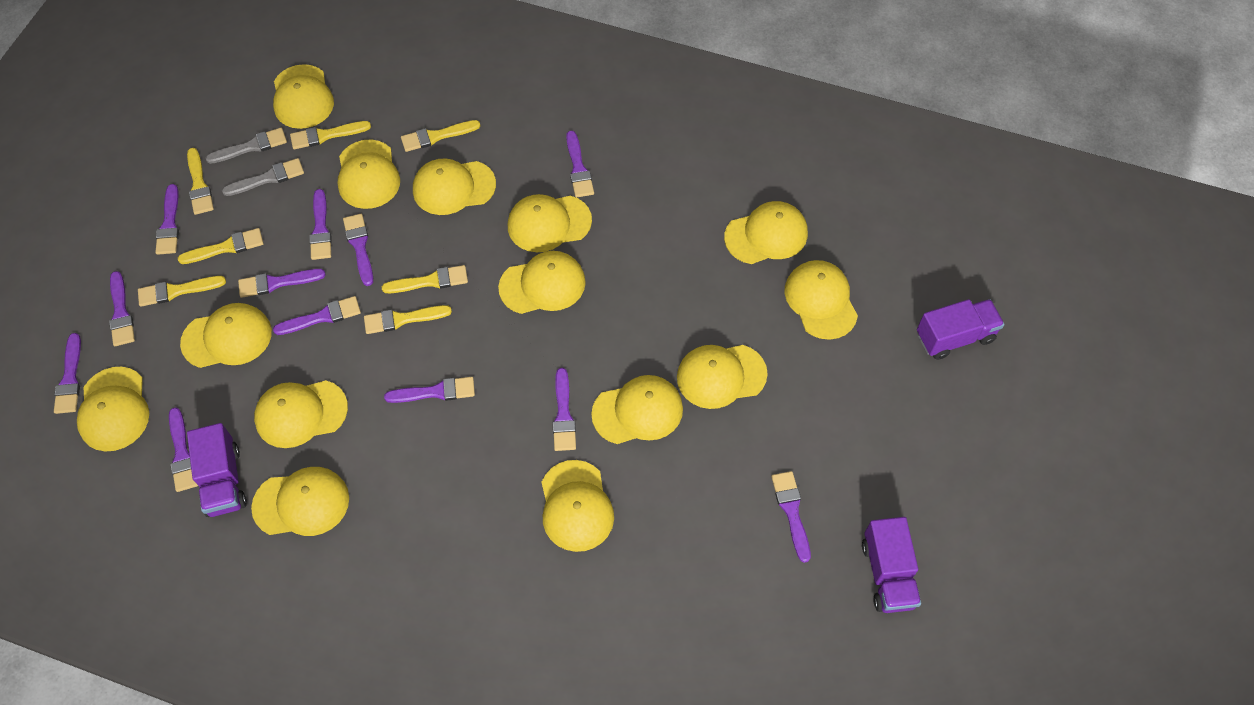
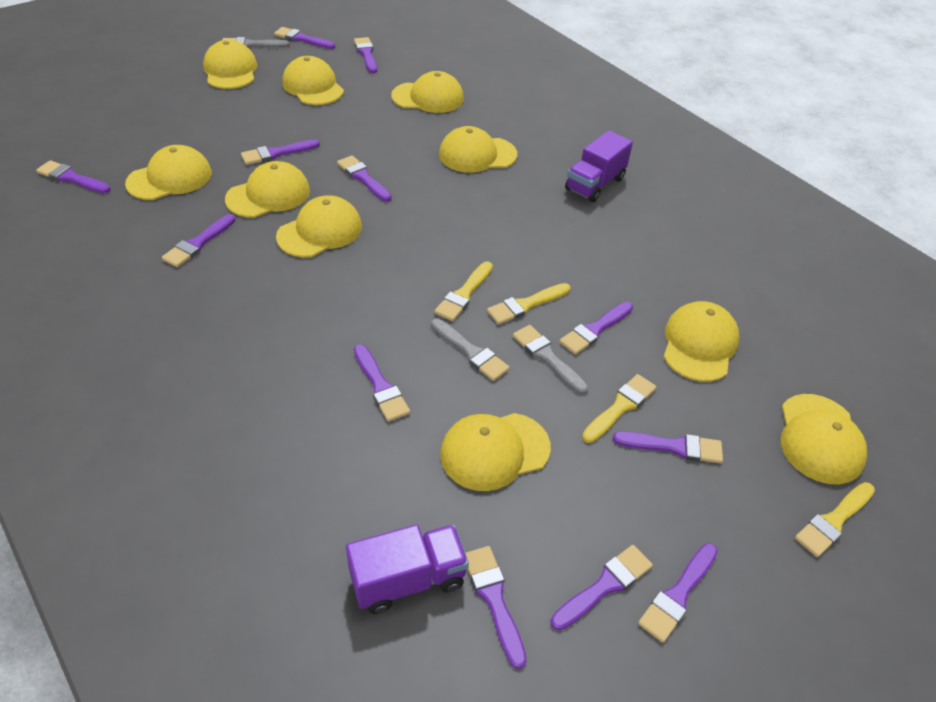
grey brush: [206,128,287,164] [222,158,304,196] = 2 -> [222,37,290,48] [431,319,510,381] [513,325,588,395] = 3
purple truck: [187,423,247,517] [862,517,921,613] [917,299,1005,360] = 3 -> [346,525,469,614] [565,130,633,202] = 2
yellow brush: [138,276,226,307] [178,228,263,264] [187,148,214,215] [290,121,371,149] [364,305,452,334] [382,265,468,293] [401,120,480,152] = 7 -> [434,262,493,321] [487,283,571,324] [582,374,656,443] [795,482,875,557] = 4
yellow cap: [77,367,149,452] [180,303,272,368] [251,467,349,536] [254,380,348,448] [273,64,334,129] [338,140,400,209] [413,158,496,215] [498,251,586,314] [508,194,592,252] [541,460,614,552] [591,375,683,444] [677,345,768,409] [724,201,808,264] [784,260,858,340] = 14 -> [125,145,212,200] [203,40,257,89] [225,161,310,218] [276,195,362,257] [282,56,344,105] [391,71,464,113] [439,126,517,173] [440,413,551,491] [664,301,739,382] [781,394,867,485] = 10

